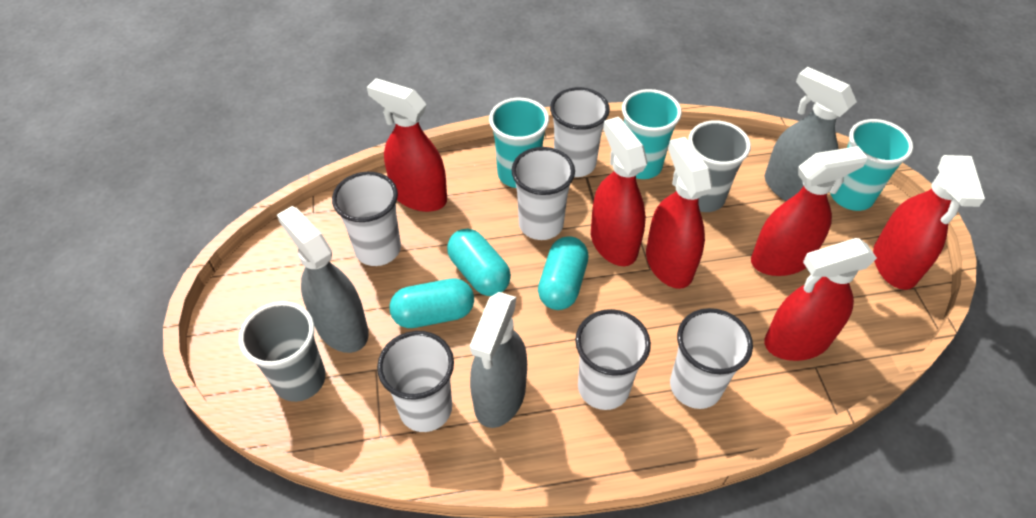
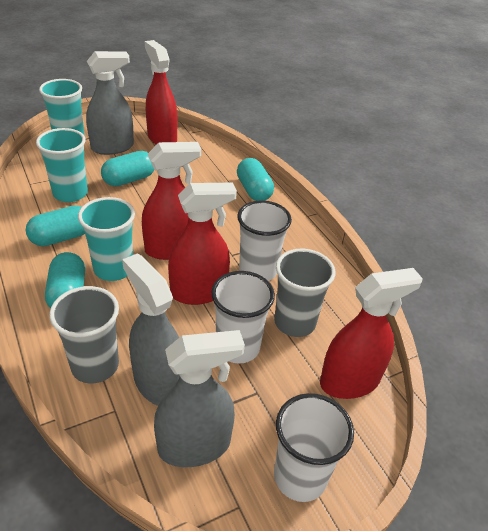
red spray bottle: [367,78,447,212] [591,117,648,266] [646,137,712,289] [751,146,868,276] [764,238,877,361] [873,155,985,290] = 6 -> [142,142,201,260] [145,40,177,145] [168,183,237,305] [320,268,423,399] = 4
turquoise capsule: [390,279,474,328] [447,229,511,296] [538,236,589,310] = 3 -> [26,205,85,246] [45,252,85,309] [101,151,154,186] [237,158,274,201] = 4
white cup: [332,172,401,266] [377,331,454,432] [511,147,575,240] [550,87,610,177] [575,309,651,410] [670,308,753,409] = 6 -> [211,271,275,364] [237,200,292,281] [274,393,354,502] = 3

